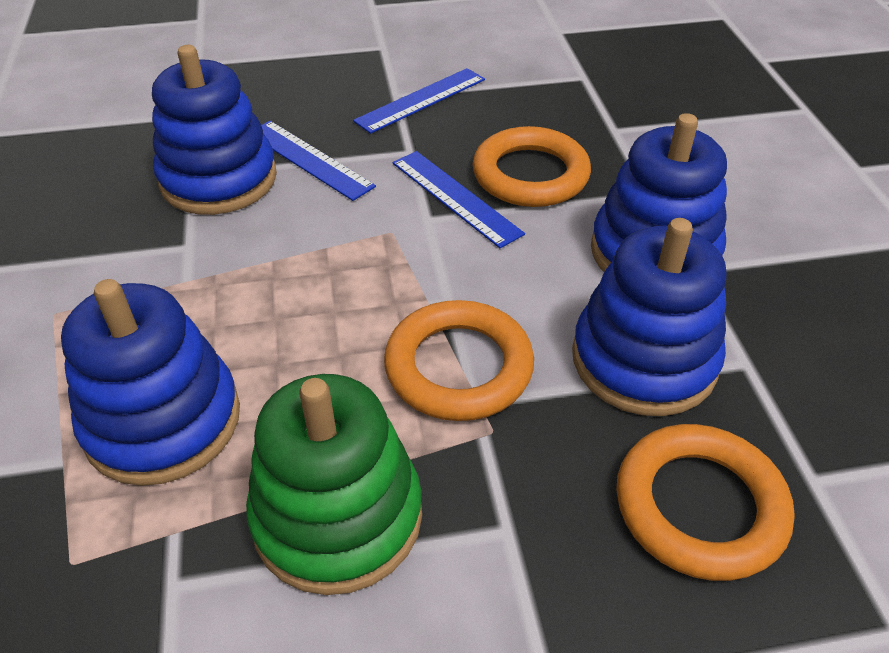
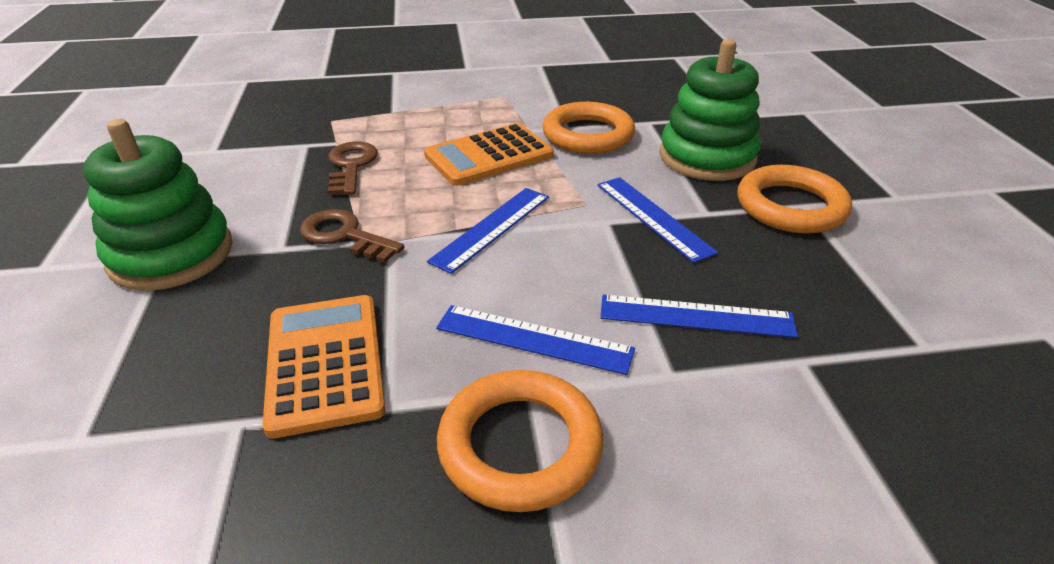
blue ruler: [261,121,376,201] [353,68,485,134] [392,151,525,248] = 3 -> [427,188,549,274] [436,305,635,375] [597,177,718,263] [600,295,798,338] = 4
blue stacking toy: [61,279,240,486] [152,45,277,215] [572,218,727,416] [591,113,727,272] = 4 -> none = 0
brown key: none = 0 -> [300,209,404,263] [328,141,378,195] = 2
green stacking toy: [246,374,422,595] = 1 -> [83,119,233,291] [659,39,761,181] = 2
orange calculator: none = 0 -> [263,295,385,438] [424,123,554,186] = 2

